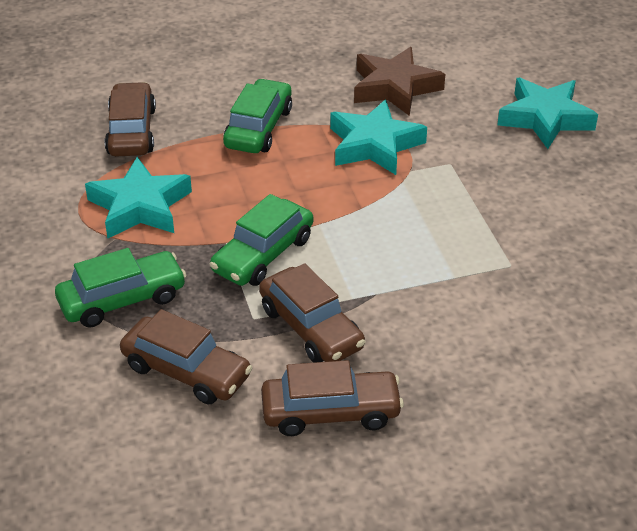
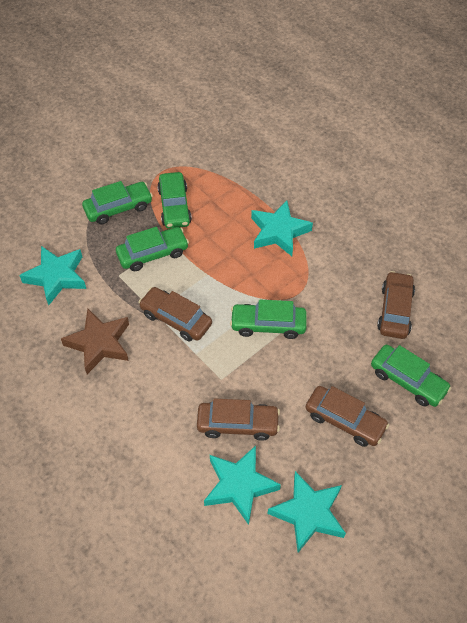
green car: [55,248,187,328] [209,194,313,286] [223,79,292,153] = 3 -> [82,181,153,225] [116,227,189,271] [157,172,192,229] [230,300,307,339] [371,345,452,407] = 5
turquoise star: [85,157,192,238] [330,100,427,175] [497,78,598,149] = 3 -> [19,246,86,305] [204,446,281,525] [251,200,313,256] [268,471,346,553] = 4

